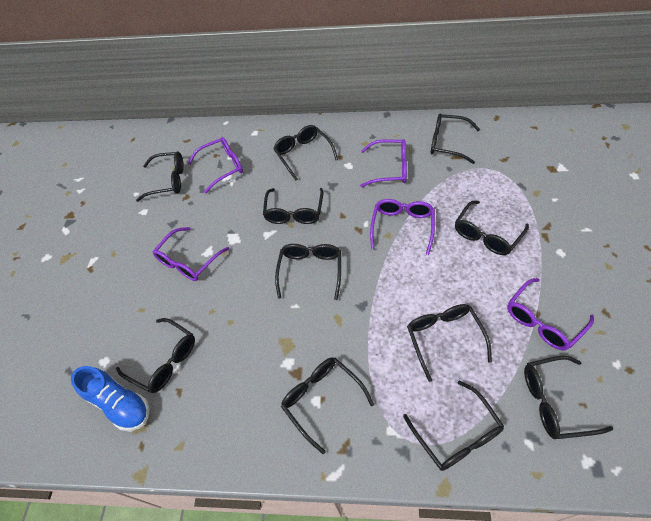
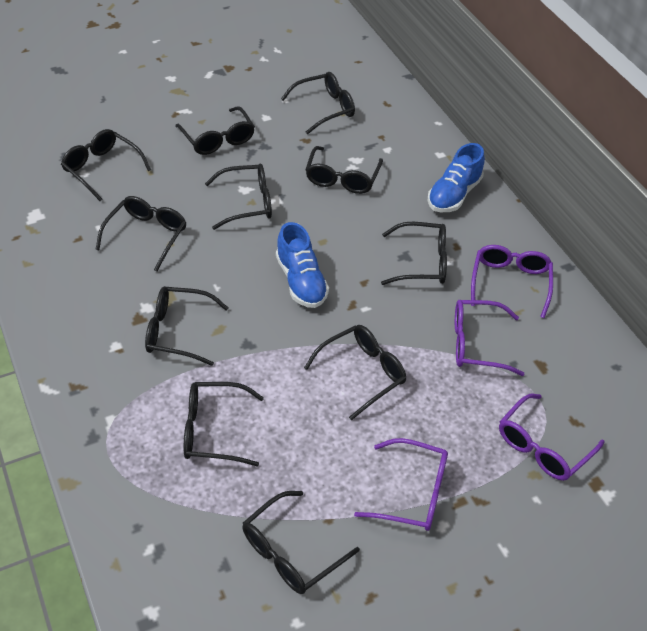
blue shoe: [71,366,149,431] = 1 -> [276,222,329,308] [428,143,485,212] = 2
purple glasses: [152,227,229,281] [188,137,243,193] [360,139,407,187] [370,199,435,255] [507,278,594,350] = 5 -> [354,438,448,531] [455,300,525,376] [471,245,553,318] [499,394,604,481] = 4

